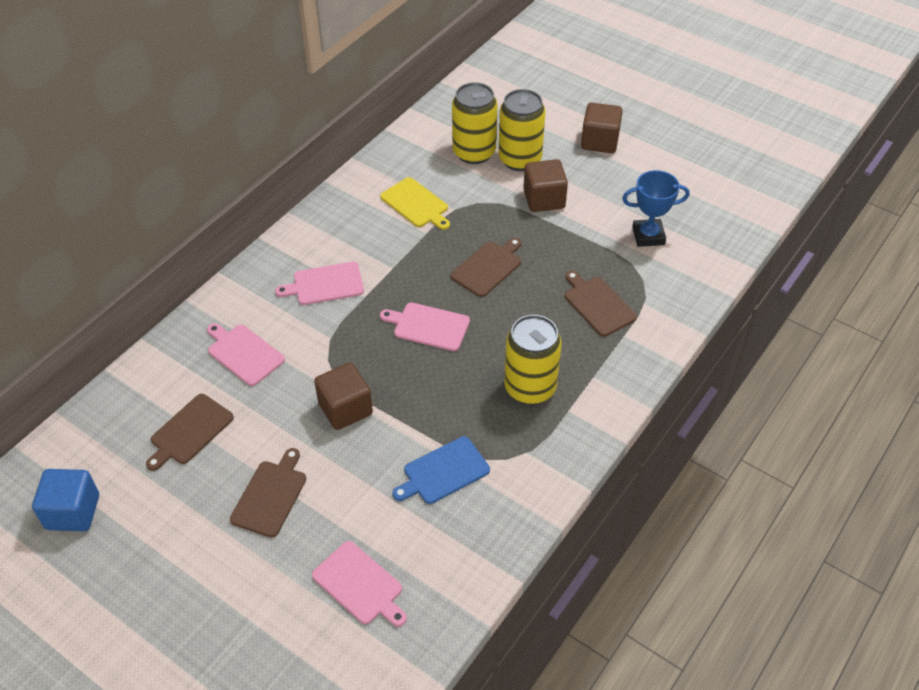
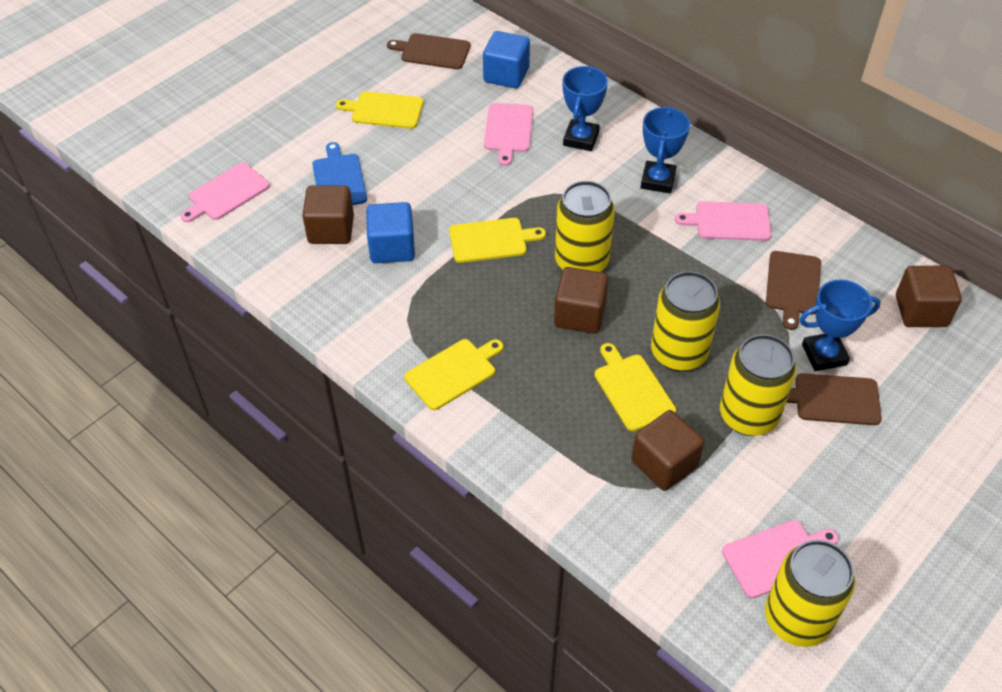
blue cube: [32,469,99,531] = 1 -> [366,202,415,263] [483,31,530,88] = 2
blue trophy: [622,170,690,247] = 1 -> [563,66,608,151] [641,106,690,193] [799,280,881,371] = 3
brown cube: [314,362,373,430] [523,159,568,212] [581,103,622,153] = 3 -> [302,186,354,244] [554,267,609,334] [631,410,704,491] [896,266,962,327] = 4
brown cutting board: [146,394,234,471] [230,448,306,538] [451,238,522,297] [565,271,637,337] = 4 -> [387,33,471,69] [766,251,821,330] [786,373,882,425] = 3
yellow can: [452,82,498,164] [498,89,546,171] [504,315,562,405] = 3 -> [555,181,615,272] [651,271,720,372] [720,334,796,436] [765,540,855,647] = 4
yellow cutting board: [380,177,450,230] = 1 -> [336,91,424,129] [404,339,503,410] [449,218,546,263] [594,343,676,431] = 4

